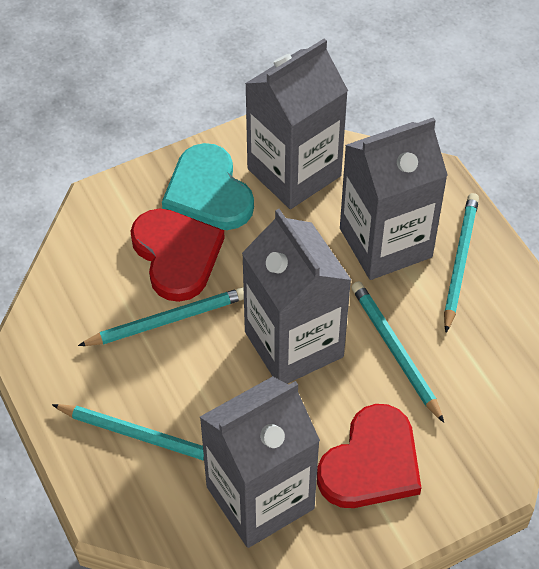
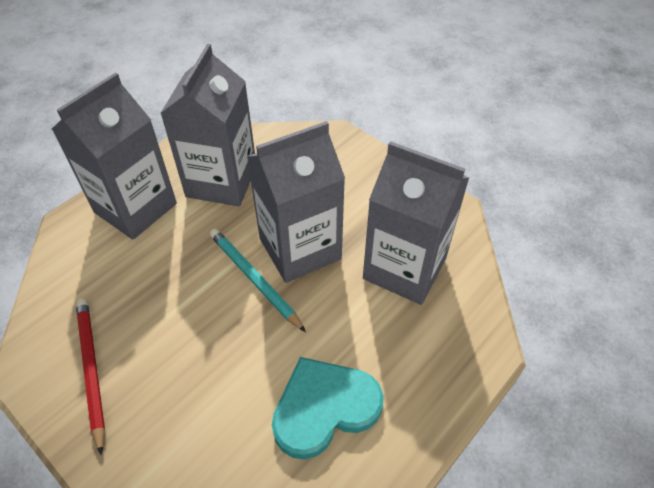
red heart: [130,209,225,302] [317,404,421,508] = 2 -> none = 0
red pencil: none = 0 -> [76,298,105,455] = 1
turquoise pencil: [52,404,204,461] [78,287,244,346] [351,281,444,423] [444,193,479,333] = 4 -> [210,228,306,332] = 1

